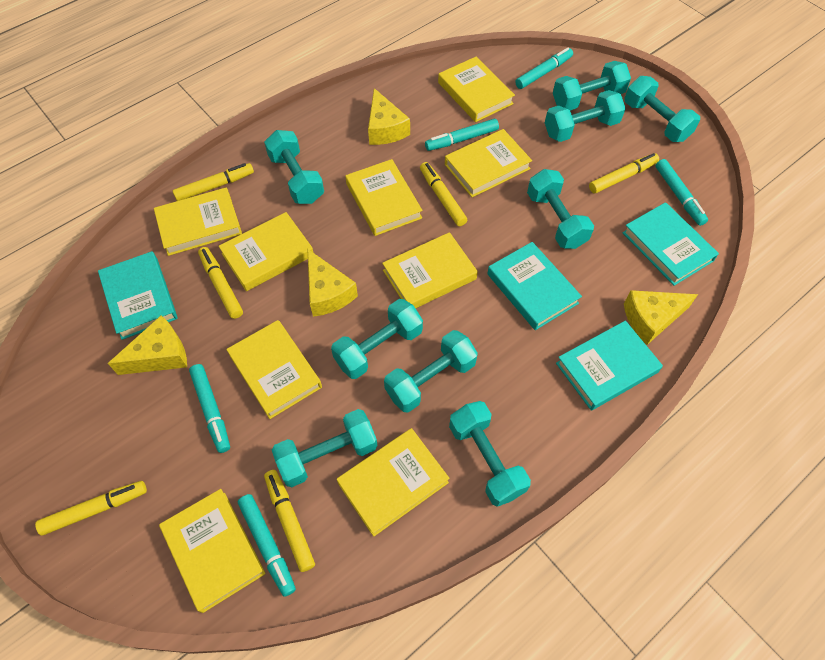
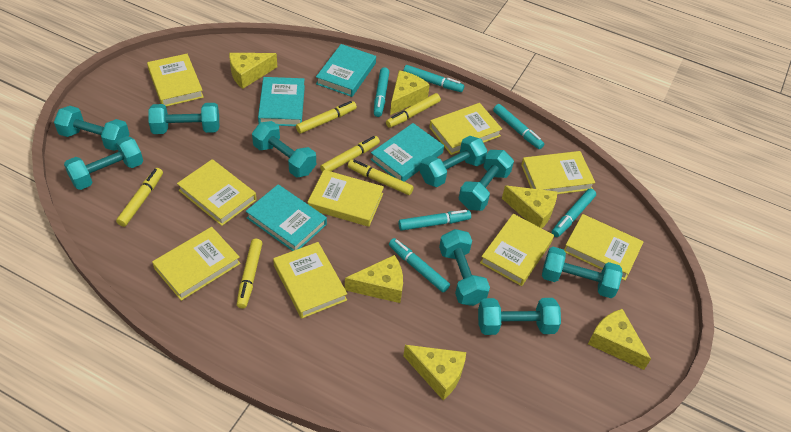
turquoise marker: [189,364,230,453] [238,494,296,597] [425,119,499,151] [515,47,573,89] [656,159,708,226] = 5 -> [374,67,389,117] [389,238,450,292] [398,210,471,231] [403,65,464,92] [493,104,544,149] [552,188,596,237] = 6
yellow cheese: [108,315,187,375] [307,249,358,317] [368,88,410,145] [624,290,698,345] = 4 -> [229,53,277,89] [345,255,403,303] [390,70,430,115] [403,345,466,400] [502,186,557,228] [588,309,651,370] = 6

